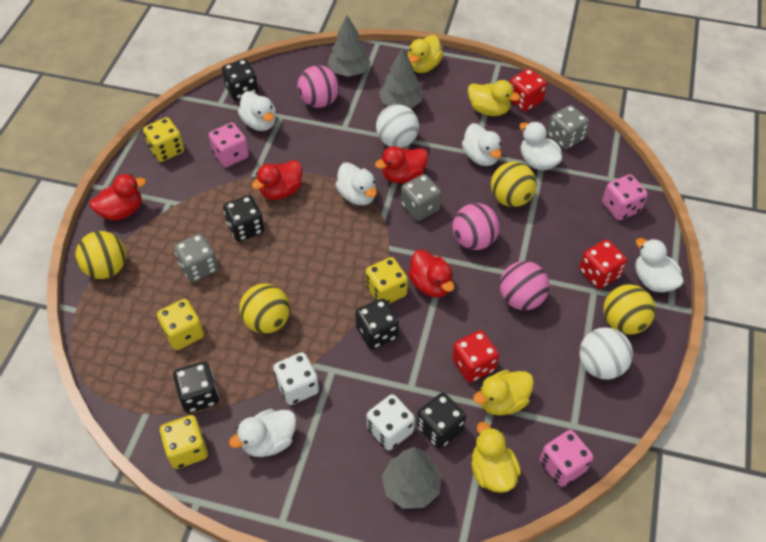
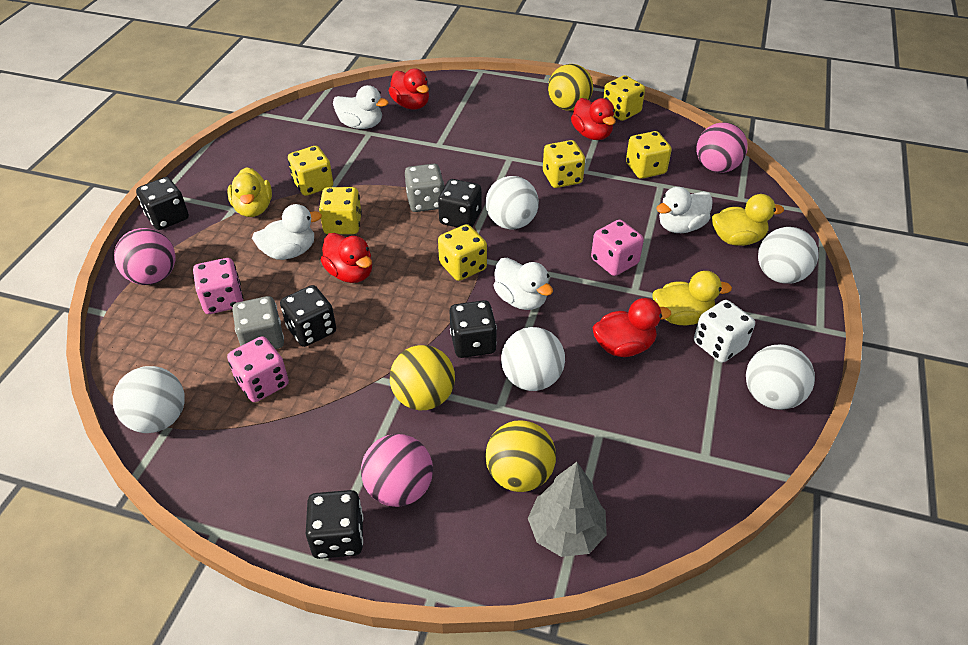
grey dice: [174,233,218,282] [401,174,442,221] [547,105,589,149] = 3 -> [232,296,284,349] [405,164,444,212] = 2
grey tree: [327,15,370,77] [379,48,423,109] [382,447,442,509] = 3 -> [528,462,607,557] = 1
red dice: [452,330,499,383] [510,69,547,112] [579,239,627,289] = 3 -> none = 0
white ball: [376,104,419,148] [579,327,633,380] = 2 -> [113,366,185,433] [486,176,539,230] [501,327,565,391] [746,344,815,410] [758,227,819,284] = 5
white dice: [273,352,319,405] [367,394,415,450] = 2 -> [694,300,755,363] = 1
white duck: [229,409,296,457] [238,91,276,131] [335,162,377,205] [462,123,502,166] [519,122,562,170] [635,238,684,292] = 6 -> [252,204,322,260] [333,85,389,129] [494,258,553,310] [656,187,713,233] = 4
yellow ball: [76,231,126,279] [239,284,290,334] [491,162,537,207] [603,284,655,335] = 4 -> [390,345,455,410] [485,420,556,492] [548,64,593,111] = 3
yellow dice: [143,117,184,162] [157,299,204,350] [160,415,208,469] [366,257,408,304] = 4 -> [288,146,333,196] [319,187,362,234] [438,224,487,281] [543,140,585,188] [603,75,645,121] [626,131,672,179] = 6
yellow duck: [408,35,443,73] [468,80,520,116] [471,422,521,493] [473,370,534,415] = 4 -> [227,167,272,217] [652,271,732,325] [712,194,784,246] = 3

